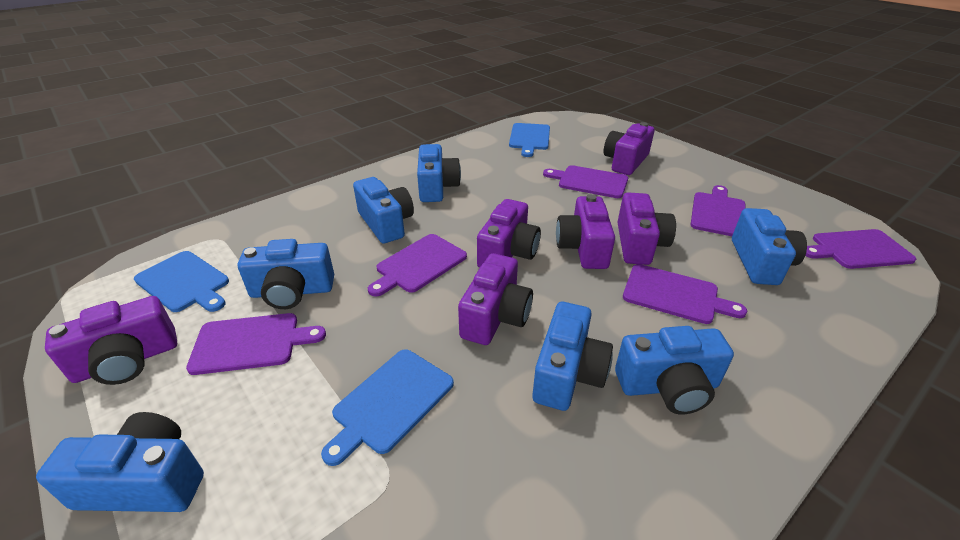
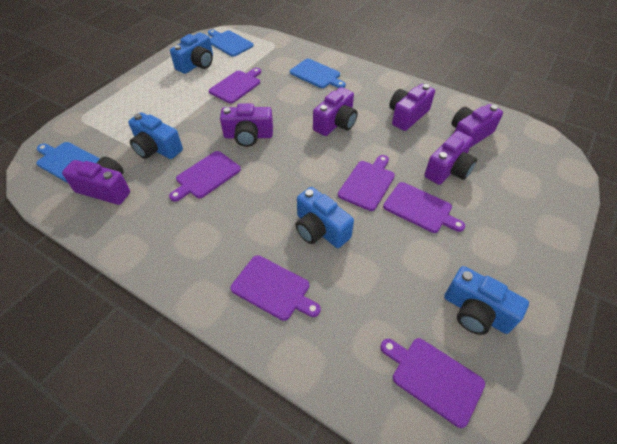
blue camera: [36,412,204,512] [238,239,334,309] [353,177,414,243] [417,144,461,202] [532,302,613,411] [615,326,734,415] [732,208,807,285] = 7 -> [128,112,183,159] [170,32,213,74] [296,187,354,248] [444,266,529,335] = 4

